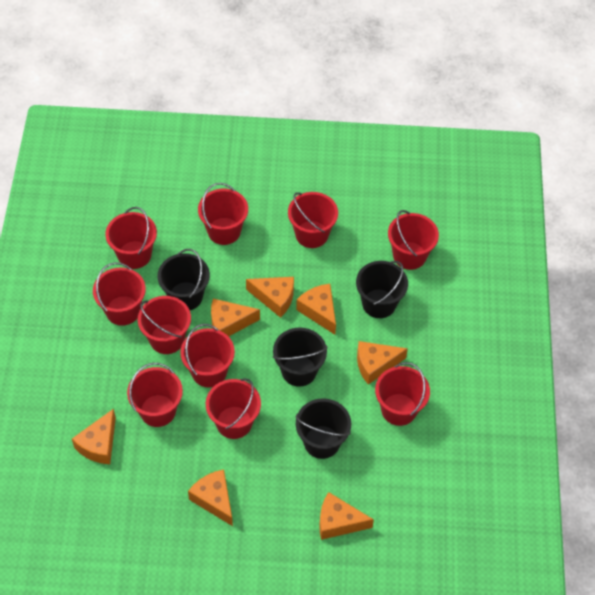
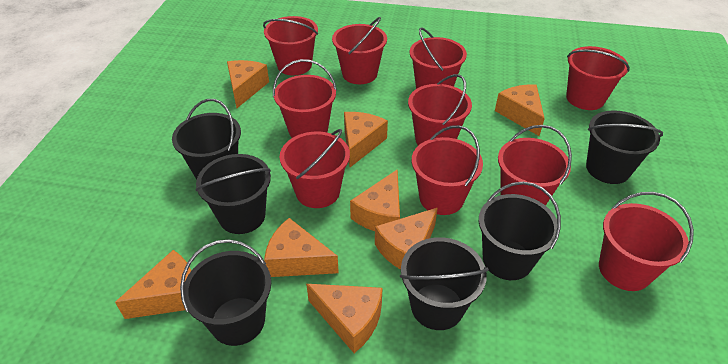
black bucket: [157,249,210,310] [273,328,328,387] [296,398,351,459] [356,261,408,318] = 4 -> [172,99,241,180] [180,239,271,346] [196,154,271,234] [400,237,488,330] [479,182,561,280] [586,110,663,184] = 6
orange cheese: [72,409,116,464] [188,469,233,526] [211,299,260,337] [246,277,294,318] [296,284,336,335] [320,492,374,540] [357,341,408,385] = 7 -> [115,250,191,319] [227,60,269,108] [264,218,339,277] [306,284,382,353] [344,112,388,167] [350,169,400,231] [375,208,438,269] [495,84,545,136] = 8

